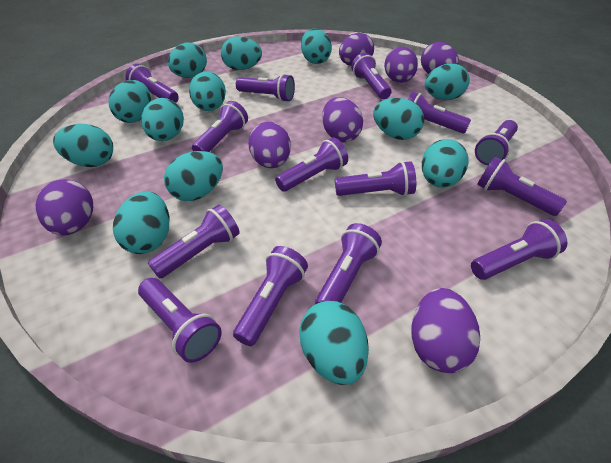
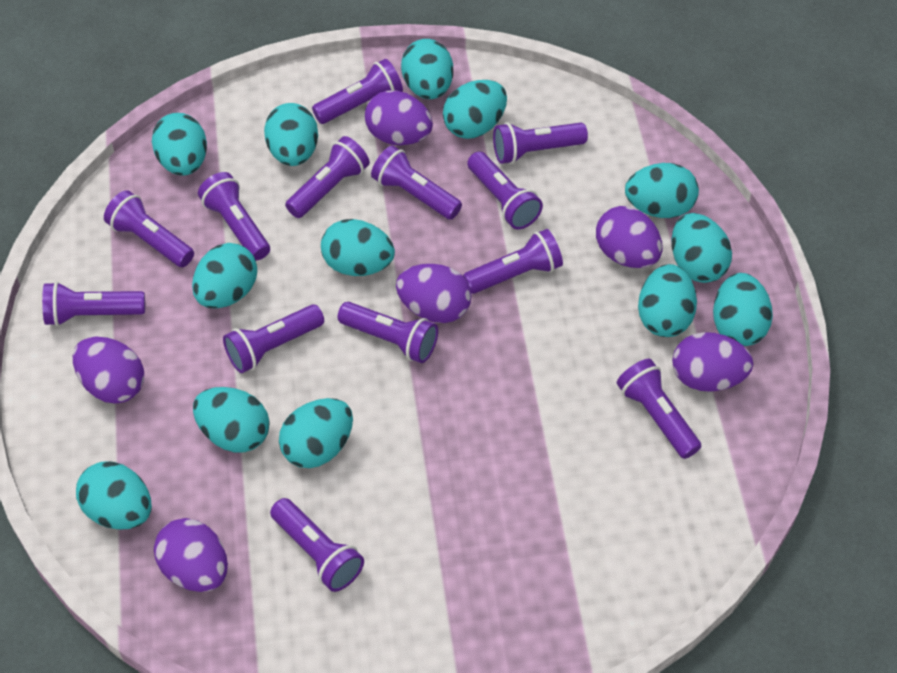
purple egg: [36,179,93,235] [248,122,291,168] [322,97,363,142] [339,33,374,66] [384,47,418,83] [411,288,480,373] [421,42,459,74] = 7 -> [73,337,144,404] [154,518,228,592] [365,90,433,145] [396,264,472,323] [596,206,663,268] [672,332,753,392] = 6
purple flashlight: [125,64,179,103] [138,278,222,363] [148,204,240,279] [192,101,248,152] [233,246,308,346] [236,74,295,102] [275,137,348,192] [315,223,382,304] [335,161,416,196] [351,53,392,99] [408,92,471,133] [471,219,568,280] [475,120,518,165] [477,156,567,216] = 14 -> [42,281,145,326] [104,190,194,267] [198,172,270,260] [223,304,324,373] [270,498,364,592] [285,136,370,218] [312,59,403,124] [338,302,438,363] [371,145,462,220] [463,229,563,294] [467,151,543,229] [493,122,588,164] [617,359,702,459] = 13

